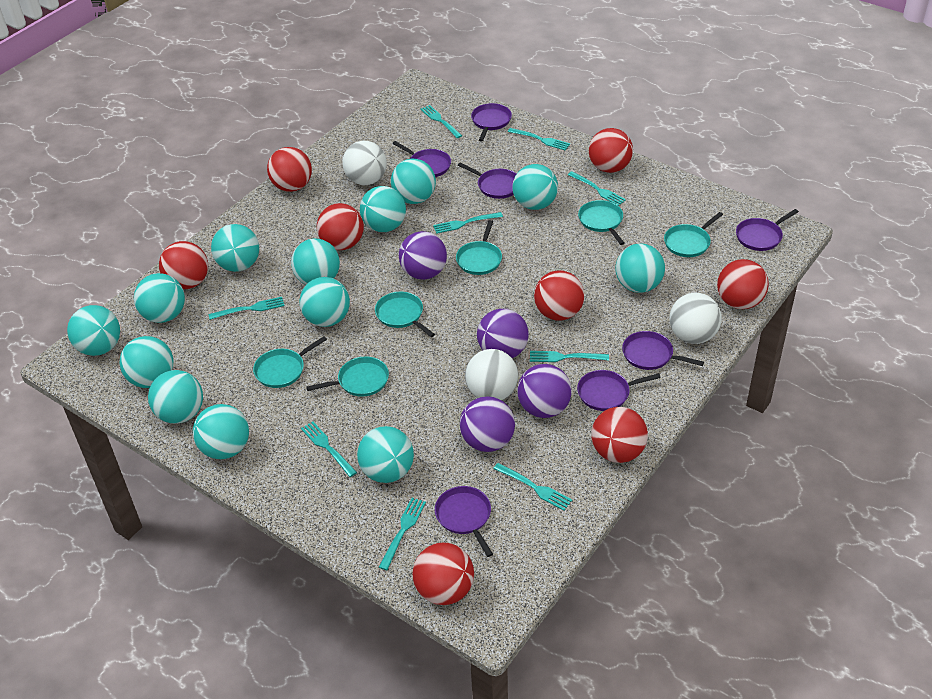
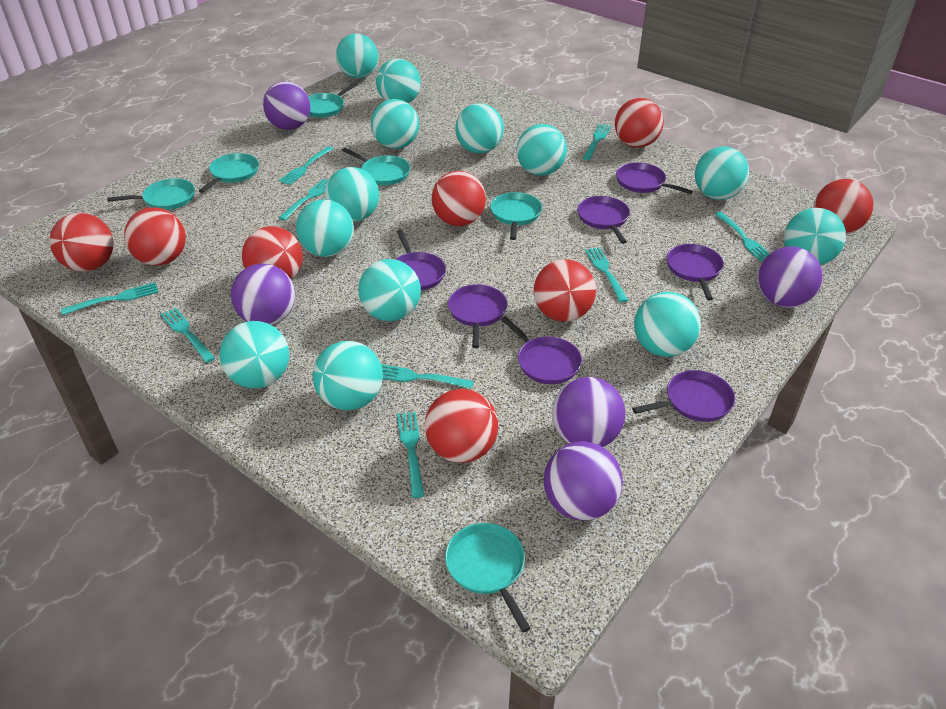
purple ball: [399,231,447,280] [460,396,515,452] [477,309,529,358] [517,364,572,418] = 4 -> [231,263,295,325] [263,81,310,130] [544,441,623,521] [552,377,626,447] [757,247,823,308] = 5
white ball: [342,141,387,185] [465,349,518,400] [669,293,722,344] = 3 -> none = 0

